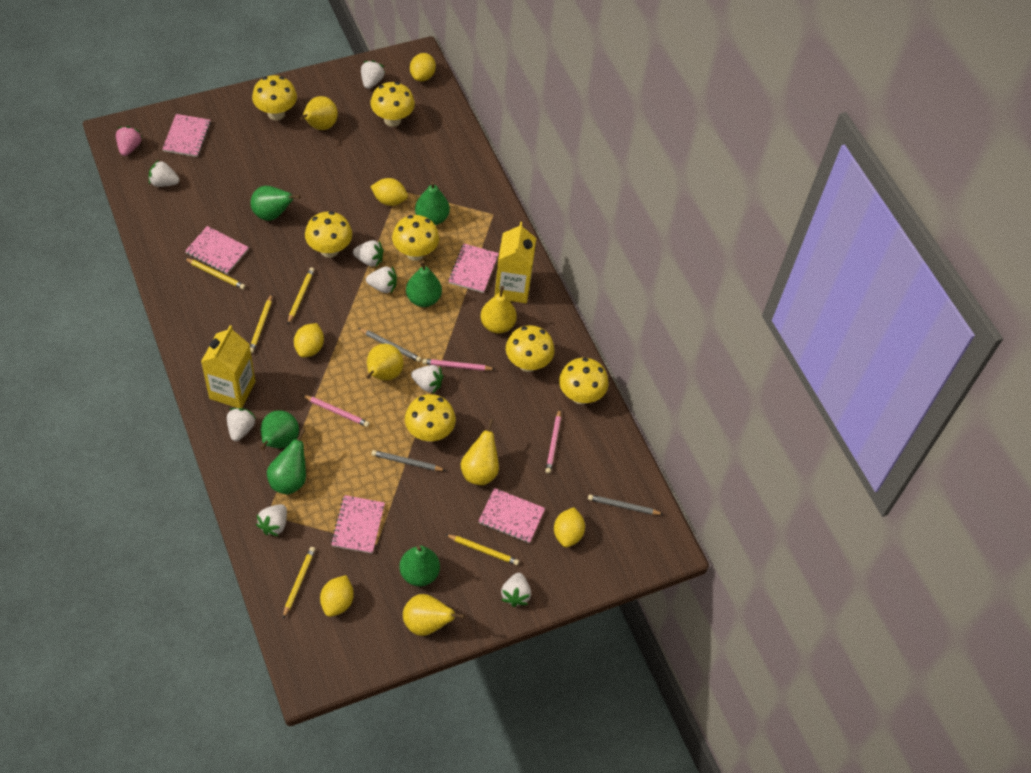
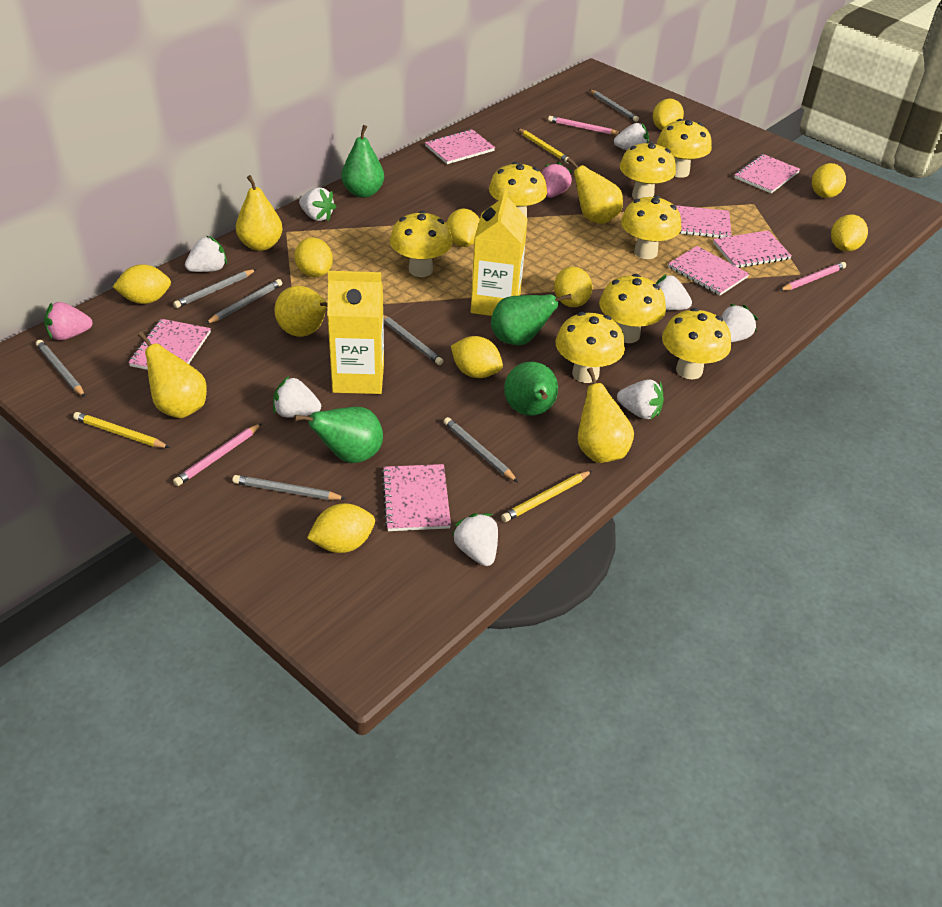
green pear: [250,186,301,221] [260,410,299,450] [267,429,306,494] [399,545,440,586] [406,261,442,307] [415,181,450,225] = 6 -> [294,407,383,463] [341,125,384,198] [491,294,572,345] [504,362,558,416] = 4
grey pencil: [358,328,421,362] [371,450,446,471] [588,494,663,515] = 3 -> [36,340,85,397] [173,269,257,308] [205,279,282,324] [233,475,346,500] [383,315,443,365] [443,417,518,482] [589,89,639,122] = 7
pink notebook: [162,114,211,157] [185,226,249,274] [331,495,385,554] [448,244,499,293] [478,488,545,543] = 5 -> [128,319,211,370] [382,464,451,531] [425,129,495,164] [668,246,749,296] [675,205,732,238] [713,230,792,268] [734,154,800,193] = 7
pink strawberry: [116,126,143,156] = 1 -> [44,302,93,340] [542,162,572,198] = 2
yellow lemon: [294,323,324,357] [320,575,354,617] [370,178,408,206] [410,53,436,81] [554,507,585,547] = 5 -> [113,264,171,304] [295,237,333,277] [307,503,375,553] [446,208,480,247] [451,336,503,378] [554,267,592,307] [653,99,684,130] [812,163,846,198] [831,214,868,252] = 9
yellow mushroom: [252,75,297,120] [305,211,352,258] [370,82,415,127] [392,215,439,261] [405,394,456,442] [506,325,555,372] [559,358,609,405] = 7 -> [390,211,453,277] [489,162,547,217] [556,312,625,383] [599,274,666,343] [620,141,676,199] [621,195,681,259] [657,119,712,178] [662,308,731,379] = 8
yellow pencil: [184,258,245,289] [250,294,272,353] [283,547,315,618] [288,267,315,324] [445,534,519,565] = 5 -> [73,412,170,448] [501,471,592,522] [518,128,569,163] = 3

